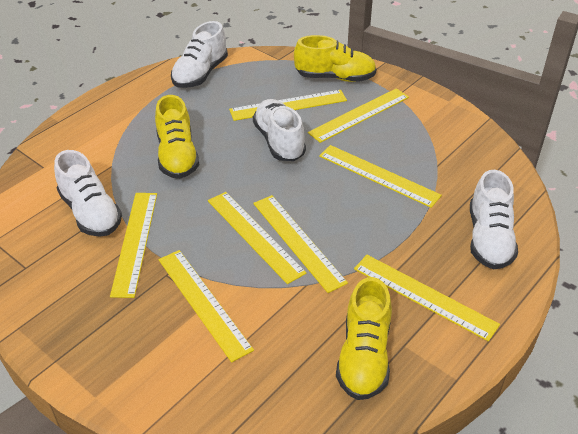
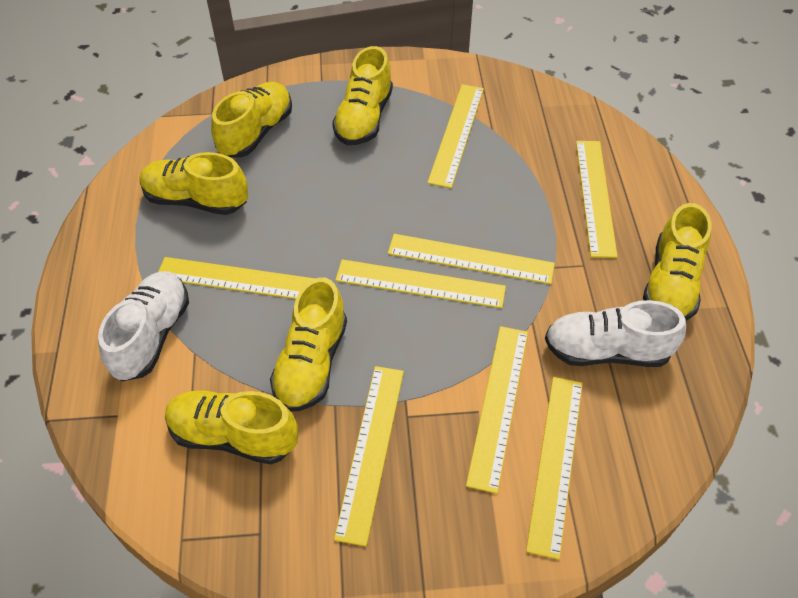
white shoe: [54,150,122,237] [171,21,228,88] [253,99,306,161] [470,170,518,269] = 4 -> [98,271,189,381] [545,300,686,367] = 2
yellow shoe: [155,95,199,179] [294,35,377,82] [336,277,392,400] = 3 -> [140,152,248,215] [165,390,298,464] [211,82,292,158] [270,278,347,412] [332,46,393,145] [643,203,712,321] = 6

